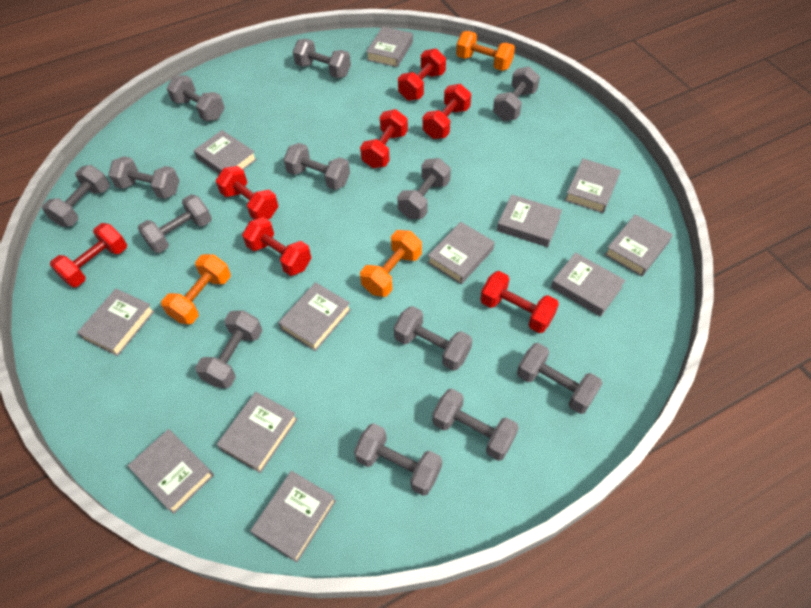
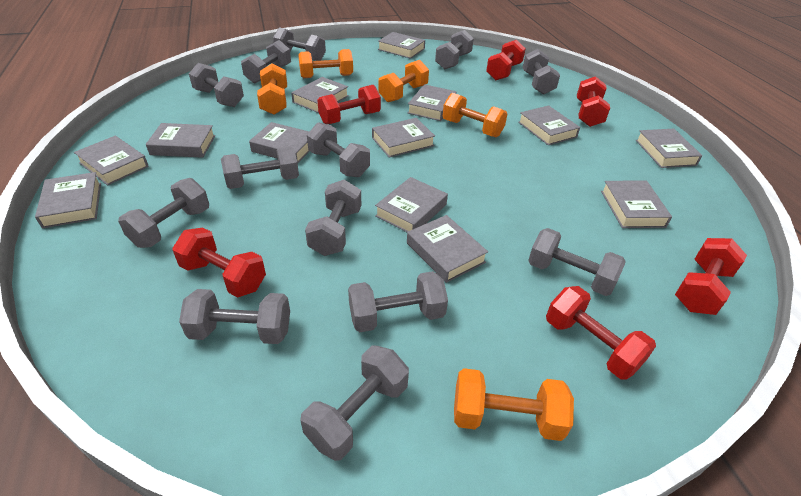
grey book: [77,289,155,356] [128,429,214,514] [194,130,257,174] [217,392,298,473] [250,471,336,563] [278,282,351,351] [366,26,413,67] [428,222,495,284] [497,195,562,247] [551,252,626,317] [565,159,621,213] [605,214,673,277] = 12 -> [35,172,101,228] [74,136,149,185] [146,123,215,158] [249,122,310,163] [291,77,348,113] [372,118,435,158] [375,177,448,232] [378,32,425,59] [407,215,488,283] [408,84,456,121] [518,105,580,145] [601,181,672,228] [636,129,702,168] = 13
orange dumbbell: [161,254,231,324] [360,230,422,297] [456,31,515,71] = 3 -> [257,64,287,115] [298,49,353,78] [379,60,429,102] [443,93,507,137] [454,368,574,441] = 5
red dumbbell: [50,223,127,287] [216,166,278,220] [242,217,311,276] [360,109,408,168] [398,48,446,101] [423,84,471,139] [480,271,559,333] = 7 -> [172,227,266,298] [317,85,381,124] [486,40,526,80] [546,286,656,379] [577,76,610,127] [675,238,747,315] = 6

